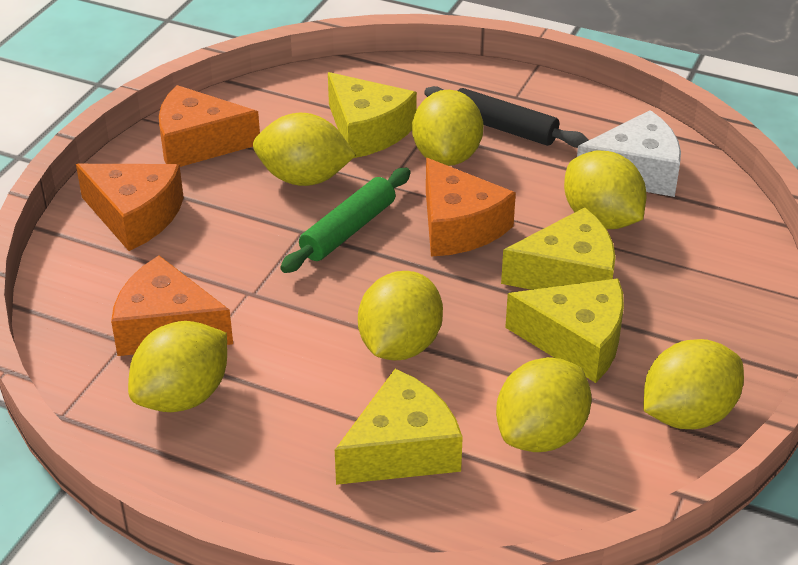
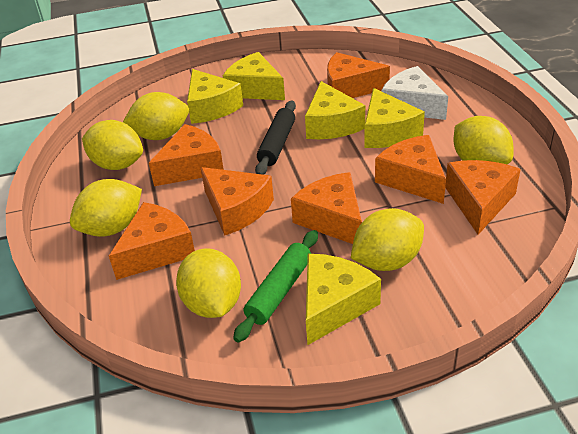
orange cheese: [76,164,184,251] [111,256,233,356] [159,85,260,167] [426,158,516,257] = 4 -> [109,202,195,280] [149,124,224,186] [200,167,274,236] [291,172,362,244] [327,52,390,98] [375,135,446,204] [445,160,521,235] = 7
yellow cheese: [328,72,417,158] [335,369,463,485] [501,207,616,290] [505,278,624,383] = 4 -> [187,69,243,124] [223,52,285,100] [305,81,365,139] [306,254,381,345] [364,88,425,148] = 5
yellow lemon: [128,321,227,412] [253,113,356,186] [358,271,443,360] [412,90,483,166] [496,357,592,452] [564,150,647,229] [643,339,744,429] = 7 -> [70,179,142,237] [82,120,143,170] [123,92,189,140] [176,248,241,318] [351,208,424,271] [453,116,514,164] = 6

